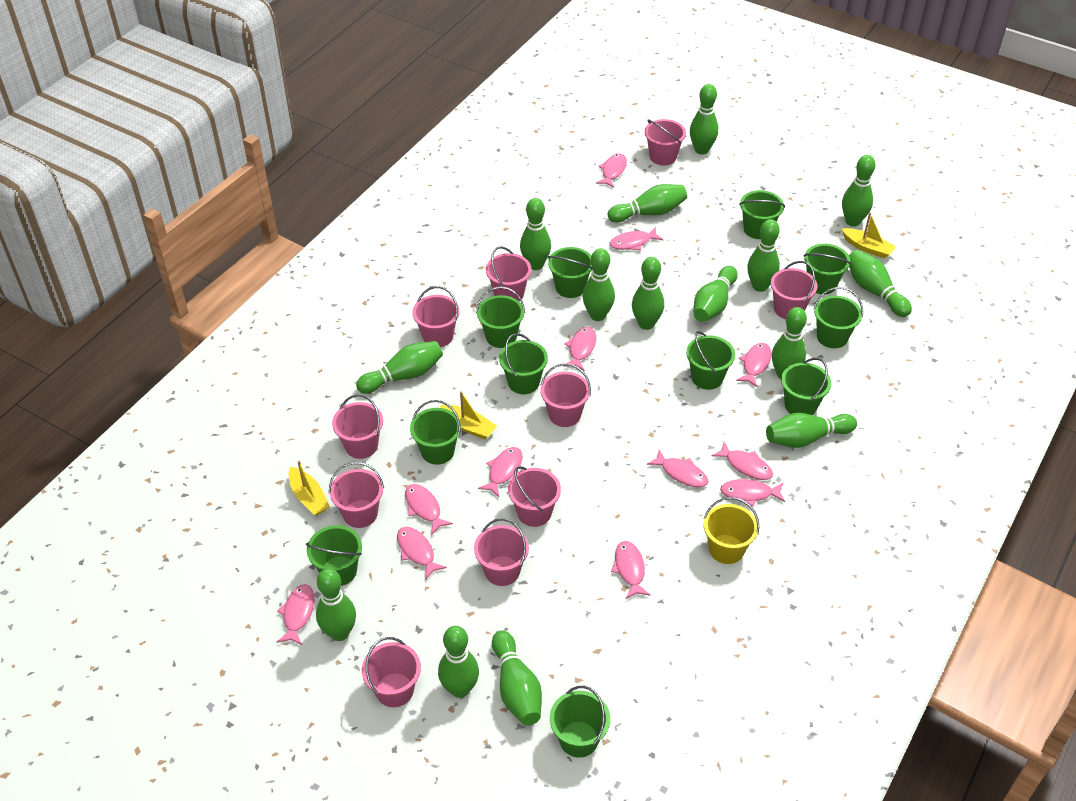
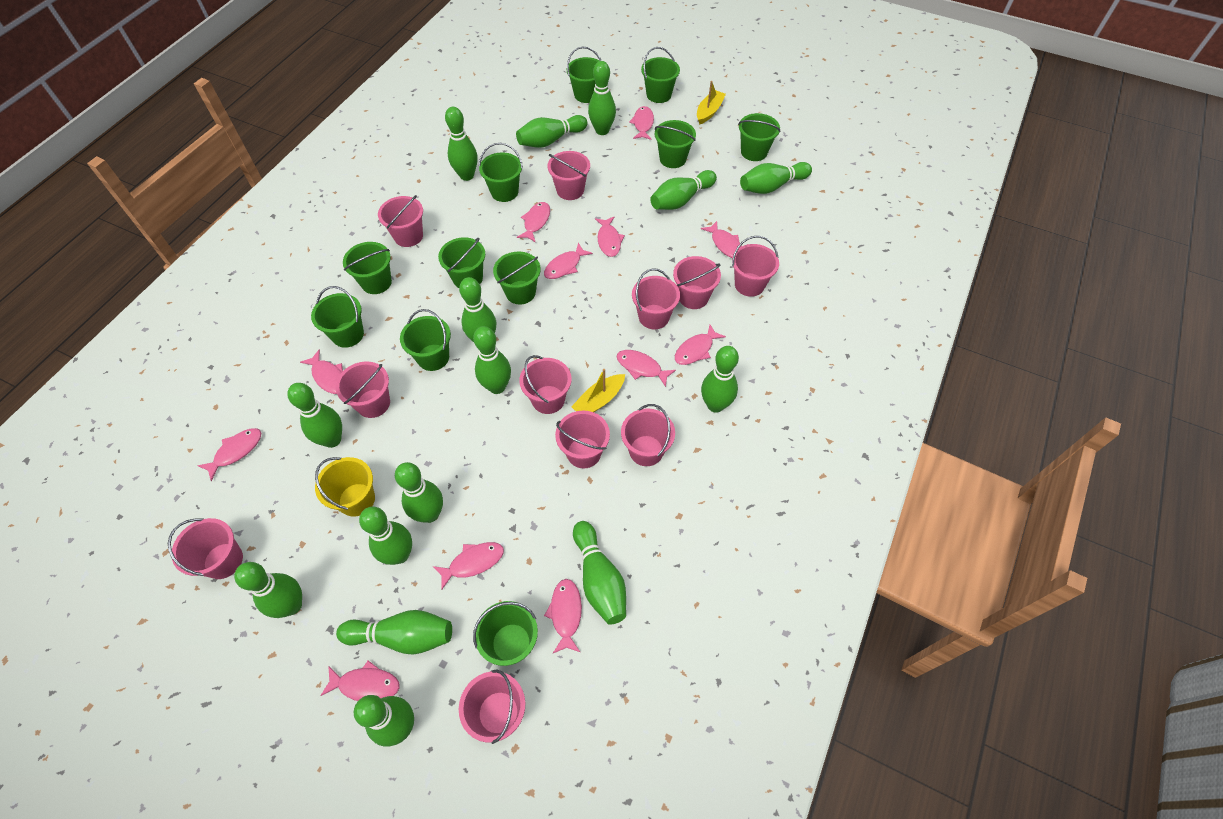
pink bucket: [329,462,384,528] [332,394,383,459] [362,637,421,707] [412,286,460,347] [474,518,529,586] [486,246,531,301] [508,466,561,527] [540,363,591,427] [645,119,686,166] [771,261,817,319] = 10 -> [168,518,243,579] [335,361,390,418] [378,195,423,247] [459,670,525,744] [519,355,571,414] [548,151,590,200] [555,411,610,469] [621,404,675,466] [632,268,680,329] [673,256,721,309] [732,236,779,297] = 11
yellow boat: [289,461,330,516] [440,391,497,439] [842,213,896,258] = 3 -> [571,369,625,412] [697,81,726,125] = 2

